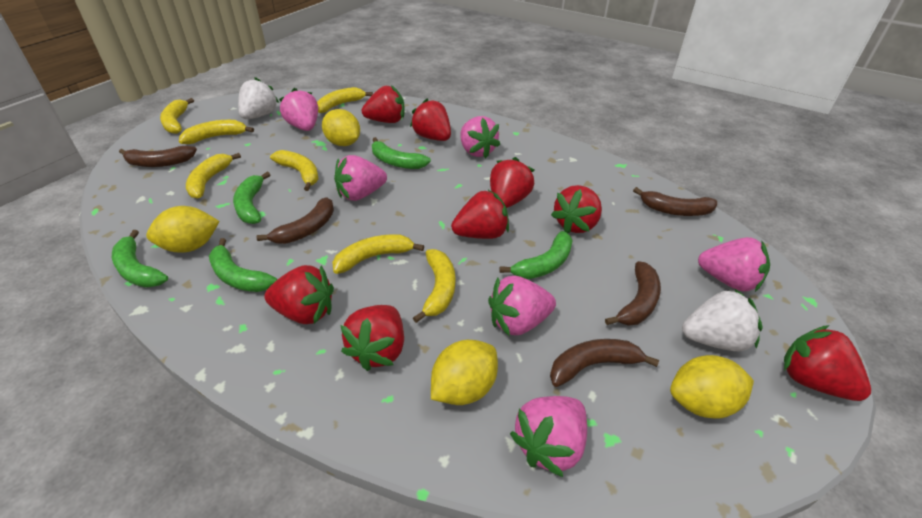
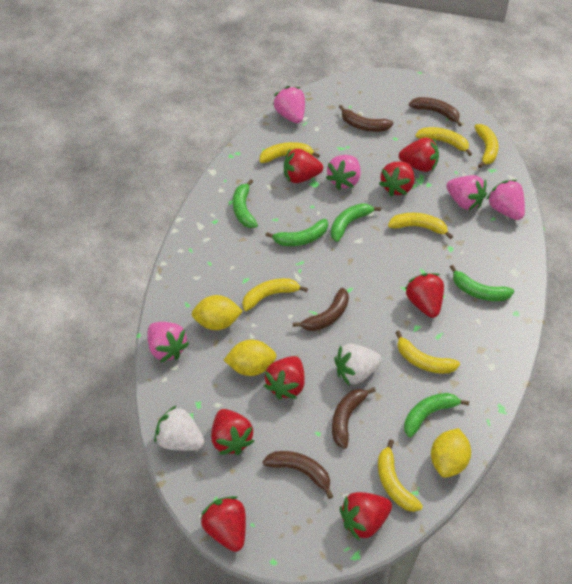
pink strawberry: [279,88,318,131] [334,155,387,201] [460,116,500,158] [488,276,556,336] [510,396,587,477] [698,237,770,292] = 6 -> [147,322,189,363] [273,86,305,123] [326,155,361,190] [446,175,487,211] [486,180,525,220] = 5
yellow lemon: [146,206,220,253] [322,109,360,146] [431,340,498,405] [670,355,754,419] = 4 -> [192,295,243,330] [224,340,277,376] [431,428,471,478] = 3

